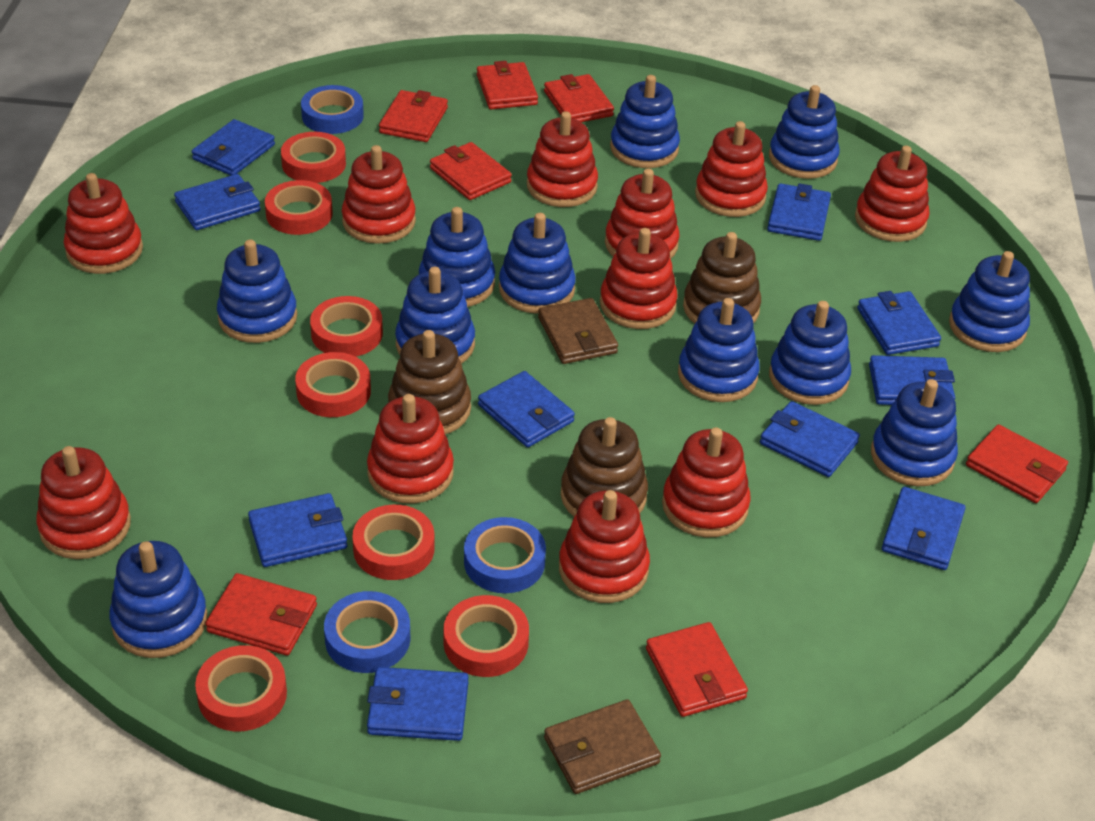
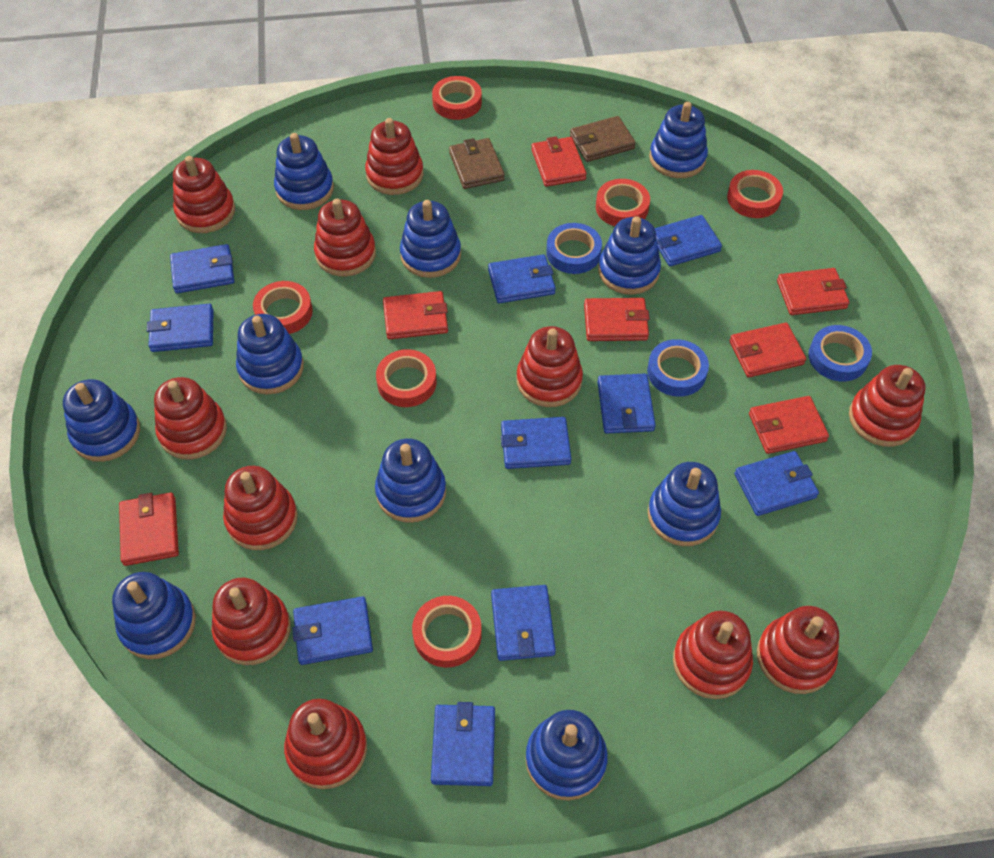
blue stacking toy: [109,541,207,658] [217,239,297,343] [395,267,475,364] [419,207,495,307] [499,213,576,314] [610,75,680,168] [678,298,760,402] [769,85,840,179] [769,301,851,405] [871,379,958,486] [949,251,1030,352] = 11 -> [63,379,140,462] [112,572,196,659] [236,314,304,394] [274,133,334,210] [375,438,446,523] [400,200,461,278] [525,710,608,801] [598,216,661,295] [648,462,721,546] [649,102,708,178] = 10
brown stacking toy: [388,330,471,434] [561,417,648,517] [683,232,761,323] = 3 -> none = 0
red tape: [195,645,287,731] [265,180,333,235] [281,132,346,183] [295,352,371,417] [310,296,383,357] [352,505,435,580] [443,595,529,677] = 7 -> [253,281,313,334] [376,349,437,407] [412,596,482,667] [432,76,482,120] [596,179,650,226] [727,170,783,218] = 6

